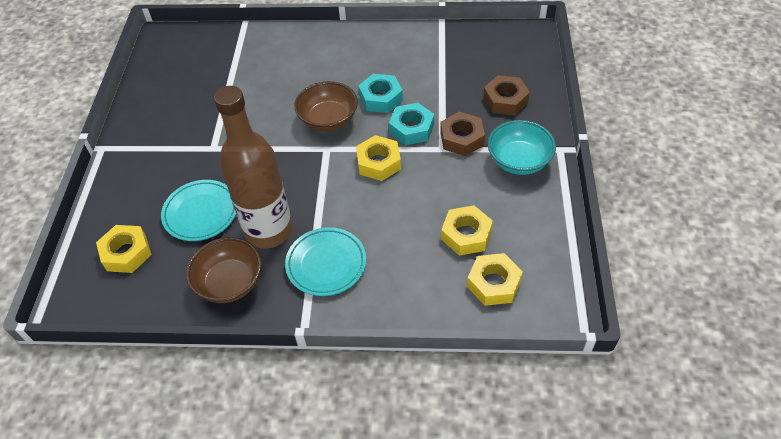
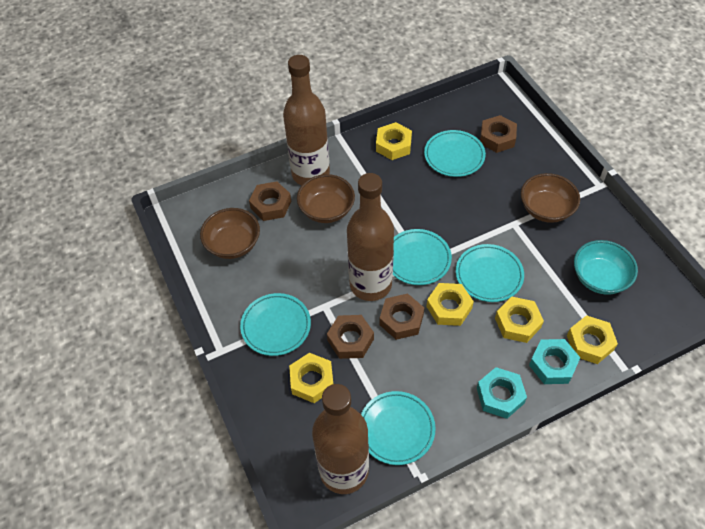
brown bottle: [214,86,293,249] = 1 -> [283,55,330,185] [312,384,369,494] [347,173,394,301] = 3
brown bowl: [186,237,262,303] [294,81,358,132] = 2 -> [200,208,260,259] [297,174,355,223] [521,173,580,223] = 3
brown nut: [440,112,485,156] [483,75,530,116] = 2 -> [249,181,291,221] [327,315,374,359] [379,293,424,340] [480,115,517,153] = 4
turquoise plate: [161,180,236,241] [285,227,366,296] = 2 -> [240,293,311,356] [361,391,436,465] [393,229,452,285] [424,130,486,177] [456,244,524,302] = 5
yellow nut: [96,225,152,273] [356,135,401,181] [441,205,493,256] [467,253,523,306] = 4 -> [289,353,333,403] [376,122,412,160] [426,283,474,326] [495,296,544,343] [567,315,618,364] = 5

